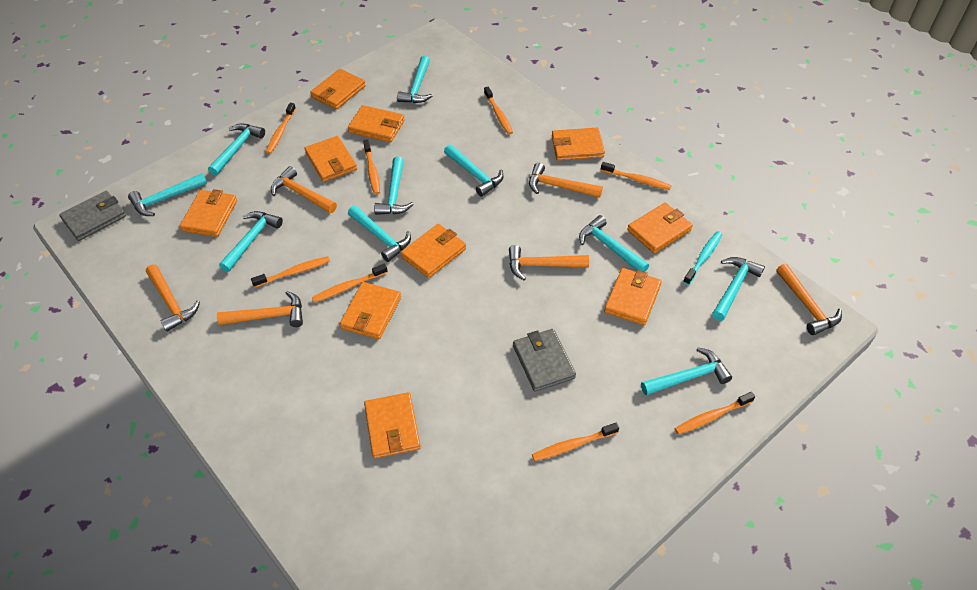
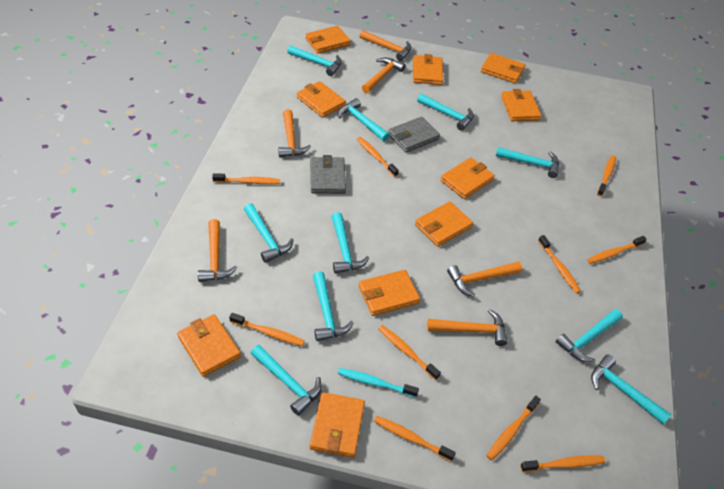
orange toothbrush: [251,256,330,288] [266,103,296,154] [312,264,388,303] [363,139,380,194] [484,86,513,135] [532,423,619,461] [601,162,672,190] [675,392,755,435] = 8 -> [212,173,280,184] [229,313,305,346] [357,137,399,177] [374,416,456,462] [378,325,441,380] [487,396,541,461] [520,455,606,472] [538,235,581,293] [587,236,647,264] [597,155,616,197] = 10

